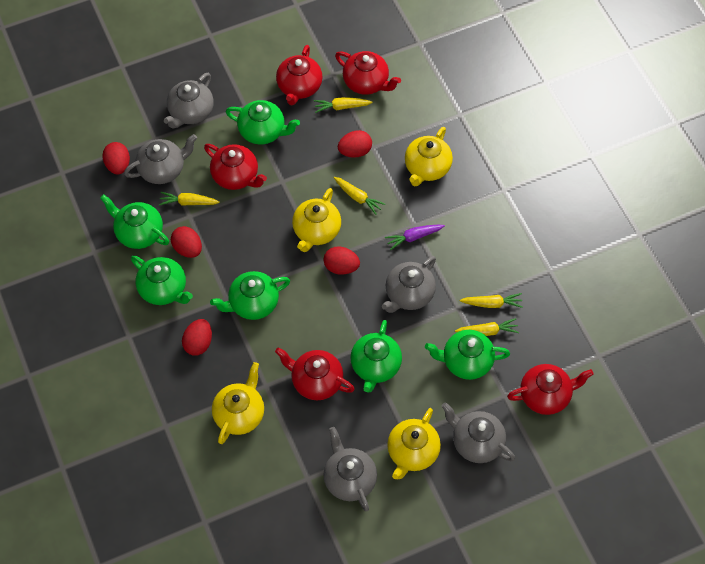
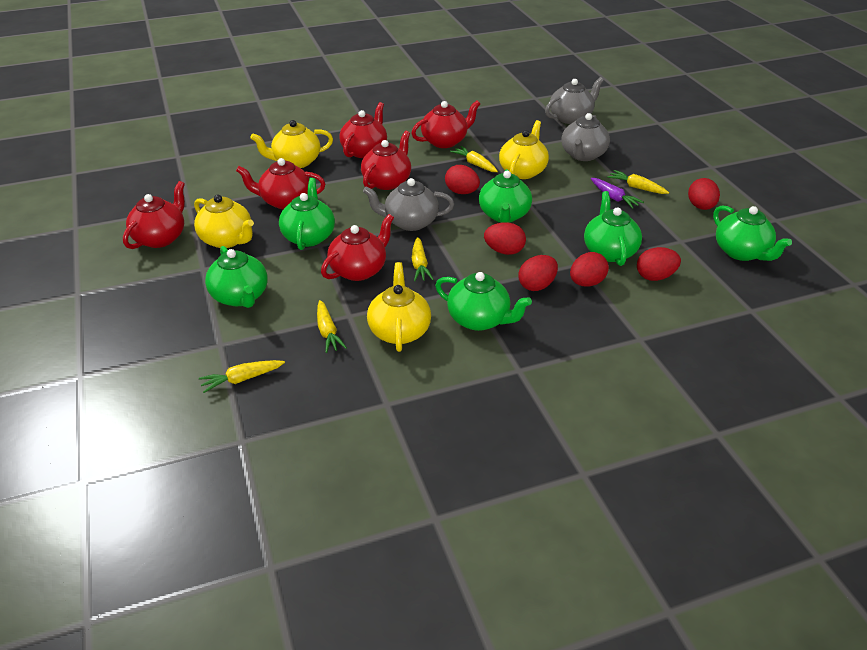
grey teapot: [124,134,197,184] [164,73,214,129] [323,427,377,512] [382,256,436,313] [442,402,515,463] = 5 -> [363,178,454,231] [545,77,604,124] [561,113,610,161] = 3
red egg: [102,142,130,174] [171,226,202,258] [182,319,212,355] [323,247,360,275] [338,130,372,158] = 5 -> [445,165,480,194] [484,222,526,255] [519,255,558,291] [570,252,609,287] [637,247,681,281] [688,178,720,210] = 6
red teapot: [204,144,267,190] [275,347,355,401] [276,45,323,105] [335,51,401,95] [507,364,594,415] = 5 -> [123,181,185,249] [236,158,325,209] [321,214,394,281] [340,102,387,158] [361,131,411,190] [411,100,480,148] = 6

